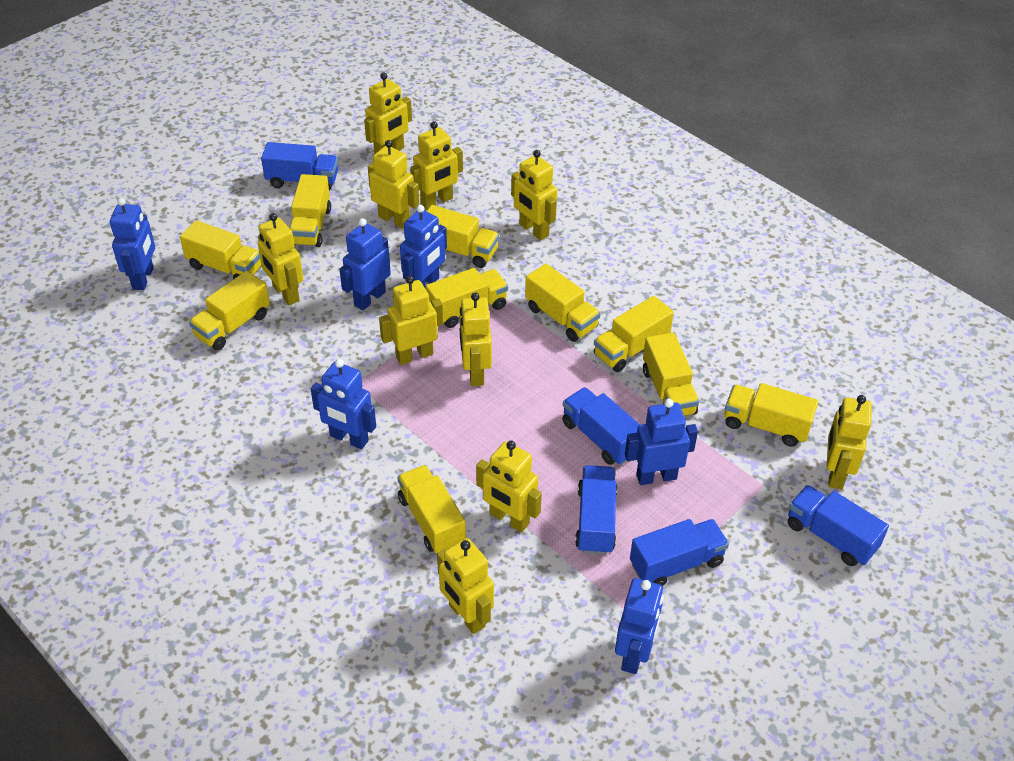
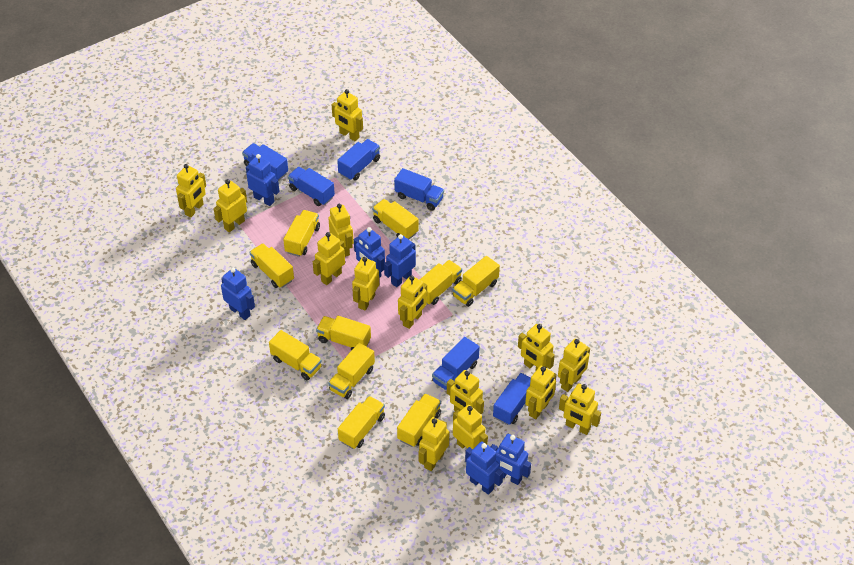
blue truck: [261,142,338,191] [562,387,640,465] [575,465,617,555] [630,519,729,586] [787,485,889,566] = 5 -> [242,143,288,181] [288,167,335,206] [337,139,380,180] [394,168,444,210] [432,337,480,390] [493,373,531,425] = 6
yellow robot: [258,213,303,306] [364,73,412,154] [368,140,419,229] [379,276,443,365] [410,121,463,210] [437,538,494,634] [460,293,492,386] [476,441,542,532] [511,150,557,240] [827,395,872,489] = 10 -> [176,164,206,217] [214,179,247,232] [313,232,345,285] [328,203,354,257] [332,89,363,141] [352,257,379,310] [398,275,427,329] [419,417,449,471] [447,370,484,414] [453,405,488,449] [518,324,555,370] [525,366,557,419] [558,338,590,392] [559,384,601,435] = 14

